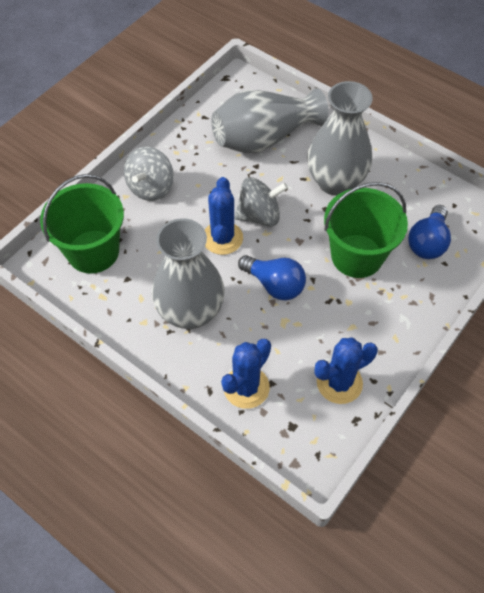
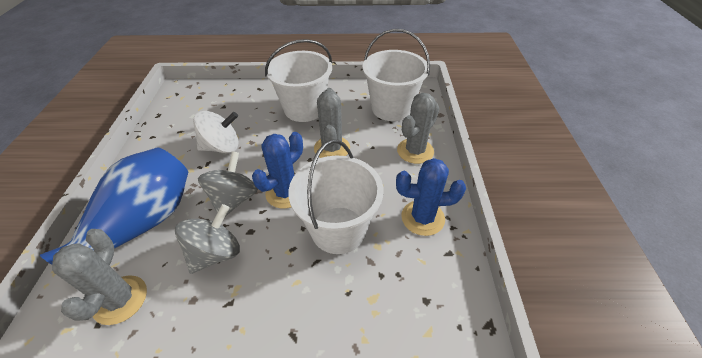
blue cactus: [205,177,243,255] [221,339,271,409] [314,337,378,404] = 3 -> [252,132,303,209] [396,158,466,236] = 2
blue light bulb: [238,255,306,300] [408,205,451,259] = 2 -> none = 0
blue vase: none = 0 -> [40,147,188,265] = 1
green bucket: [40,174,124,274] [324,182,408,278] = 2 -> none = 0
grey cactus: none = 0 -> [52,229,147,325] [314,88,350,158] [397,93,440,164] = 3
grey vase: [152,218,225,329] [211,88,328,154] [307,81,373,196] = 3 -> none = 0
white bucket: none = 0 -> [265,39,332,122] [288,140,383,254] [362,29,430,121] = 3
white spinning top: none = 0 -> [193,111,239,153] = 1

